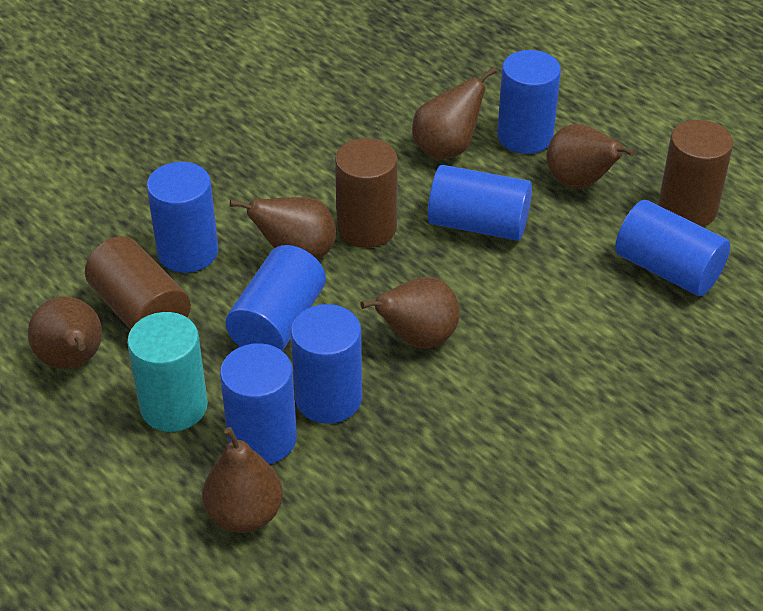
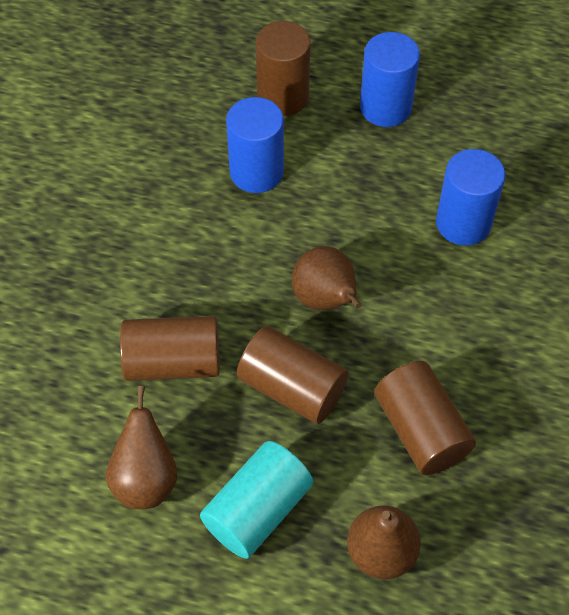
blue cylinder: [147,162,218,273] [220,343,297,464] [225,245,326,351] [291,304,362,424] [428,165,532,241] [497,50,561,154] [615,200,730,296] = 7 -> [226,97,284,193] [360,32,420,127] [436,149,505,246] = 3
brown cylinder: [85,236,191,330] [335,138,398,248] [658,120,733,227] = 3 -> [120,316,220,381] [237,326,348,424] [256,21,311,116] [374,361,476,475] = 4
brown pear: [28,296,102,369] [202,427,283,533] [230,197,336,260] [360,277,460,349] [412,67,497,160] [546,124,635,189] = 6 -> [106,386,178,509] [292,246,362,310] [347,505,421,579] = 3

